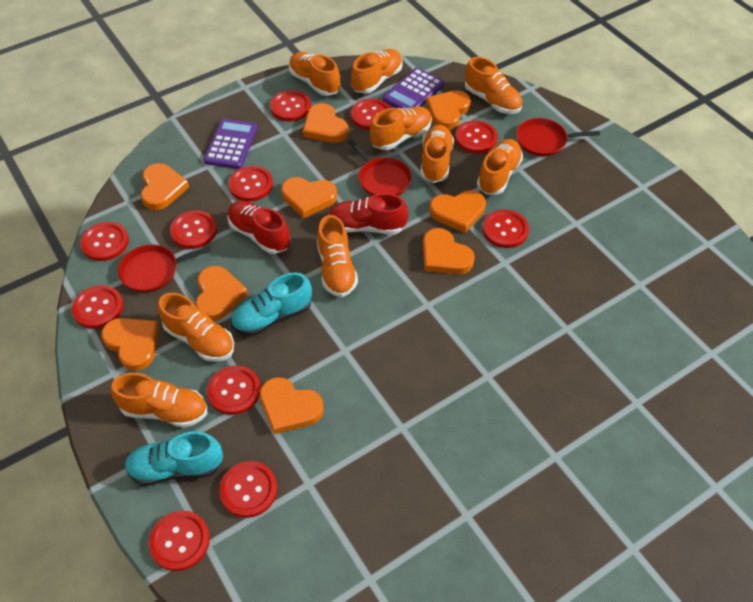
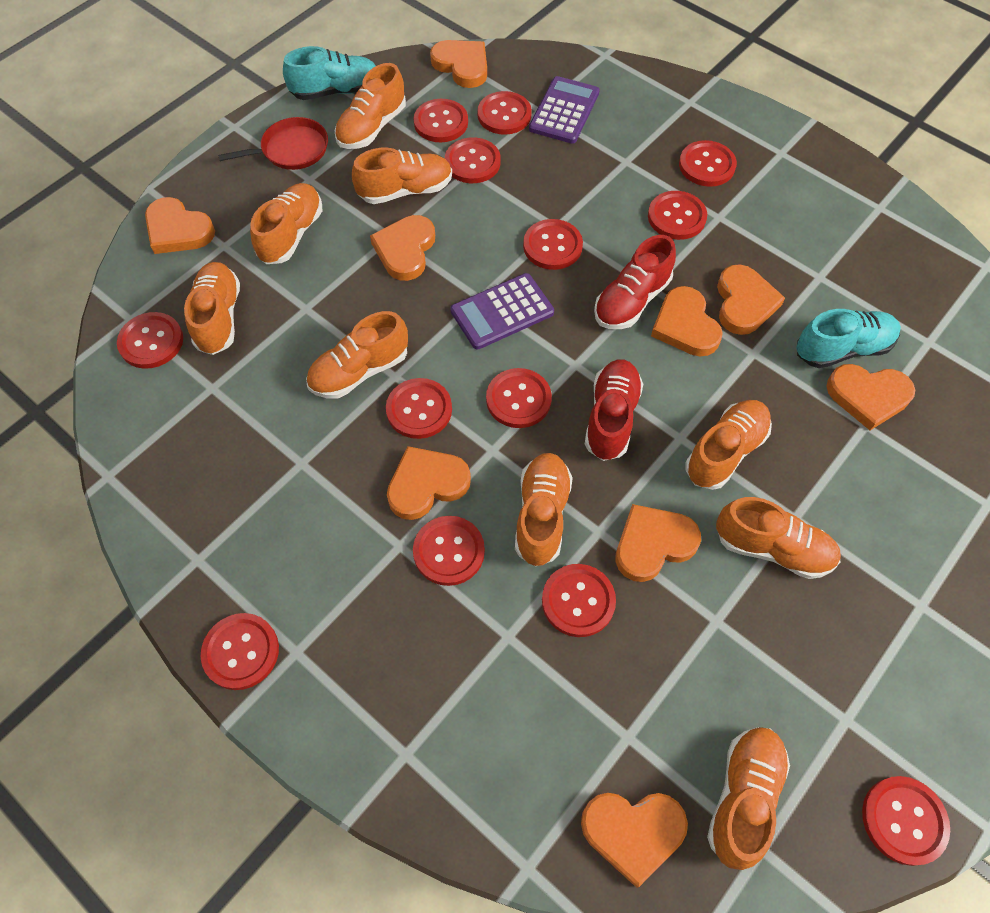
red button: [72,285,123,329] [80,222,129,261] [149,511,210,571] [170,210,217,249] [207,366,261,415] [219,461,277,518] [228,166,273,202] [270,90,311,121] [351,98,391,130] [455,121,498,154] [482,210,529,248] = 11 -> [117,312,183,369] [201,613,279,690] [386,378,452,439] [413,99,468,142] [413,516,485,586] [445,137,501,183] [477,91,532,135] [486,368,552,428] [523,219,583,270] [542,564,616,637] [648,191,707,240] [679,140,737,187] [862,776,950,866] = 13
red pan: [118,245,211,292] [348,139,412,196] [516,118,600,156] = 3 -> [218,117,328,170] = 1

